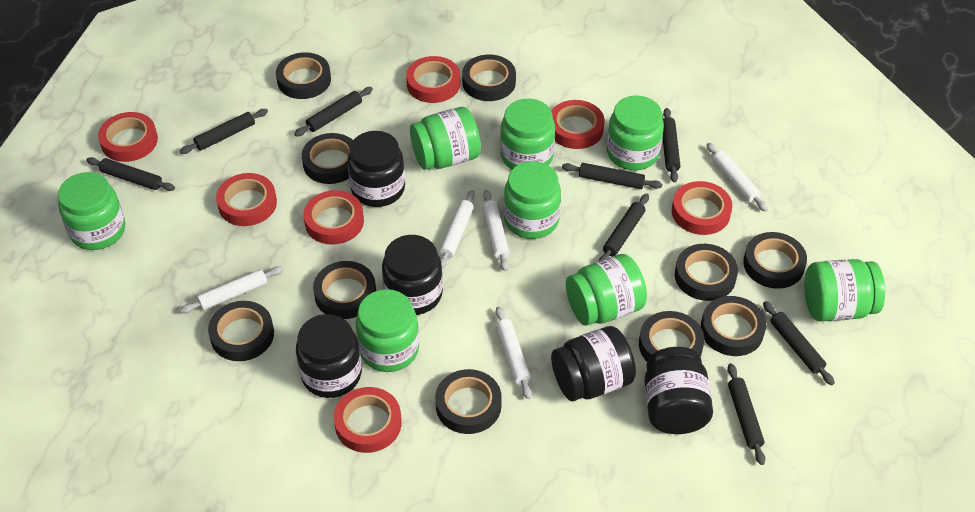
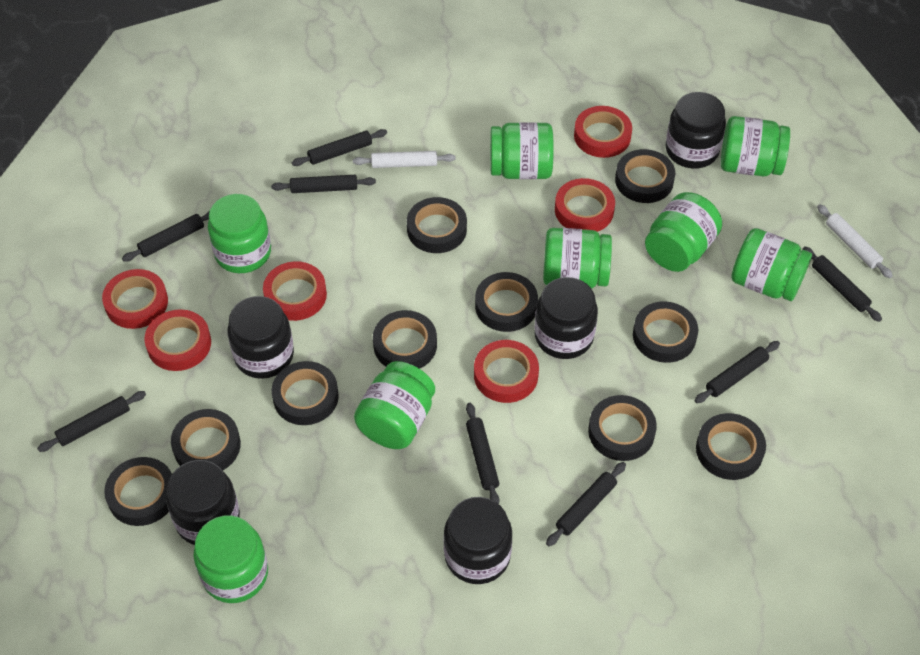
red tape: [98,112,158,162] [216,173,277,226] [304,190,364,245] [334,387,402,453] [406,56,460,103] [551,100,605,149] [672,181,732,235] = 7 -> [102,269,168,329] [144,309,211,371] [263,261,327,321] [474,340,539,403] [555,178,615,232] [574,106,632,158] = 6
white rolling pin: [180,266,283,313] [439,190,475,269] [482,190,509,271] [495,306,532,399] [706,143,768,212] = 5 -> [353,151,456,168] [817,204,893,278] = 2

